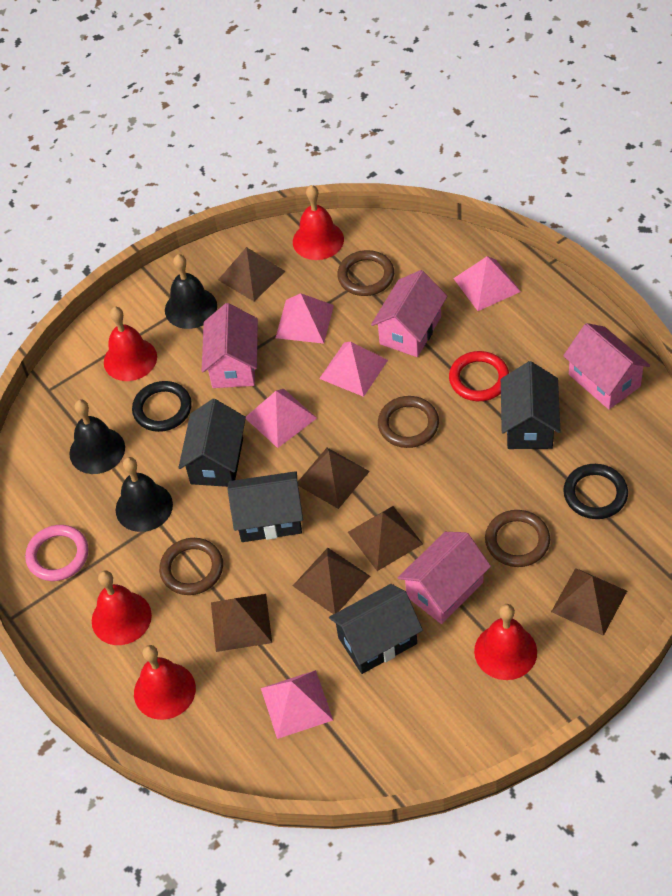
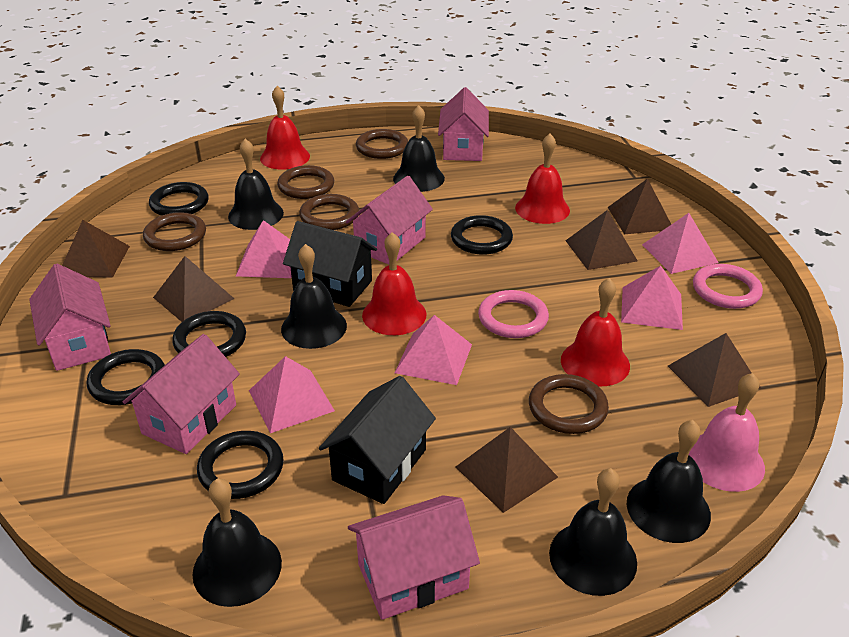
black bell: [69,399,125,474] [116,457,173,532] [165,254,217,329] = 3 -> [192,478,282,607] [228,139,284,230] [281,244,347,349] [393,105,445,192] [549,468,637,596] [627,420,711,543] = 6
black house: [178,399,246,487] [227,471,303,542] [329,584,423,674] [501,361,561,449] = 4 -> [283,221,377,307] [319,376,436,504] = 2
black ring: [132,381,192,432] [563,464,628,519] = 2 -> [87,349,165,405] [149,182,209,216] [172,311,246,357] [197,431,284,499] [451,215,513,255] = 5
brown ring: [159,538,223,595] [337,250,394,296] [378,396,439,448] [485,510,550,567] = 4 -> [143,212,206,251] [277,165,334,199] [299,194,359,230] [356,129,408,159] [529,374,609,434] = 5
pink bell: none = 0 -> [689,373,765,492] = 1
pink house: [202,303,258,388] [371,270,447,357] [398,532,491,624] [563,323,650,409] = 4 -> [29,264,111,371] [123,334,240,454] [346,176,433,264] [348,495,480,620] [438,87,489,161] = 5
pink ring: [25,525,89,581] = 1 -> [478,290,549,338] [693,264,763,309] = 2
red bell: [92,570,152,645] [104,307,157,381] [134,645,196,720] [293,185,344,260] [474,604,537,680] = 5 -> [260,86,310,170] [362,232,426,335] [515,134,570,224] [561,278,630,386] = 4
red ring: [449,351,509,401] = 1 -> none = 0

